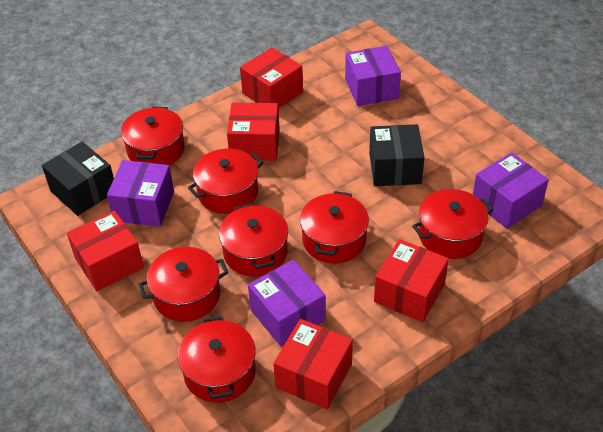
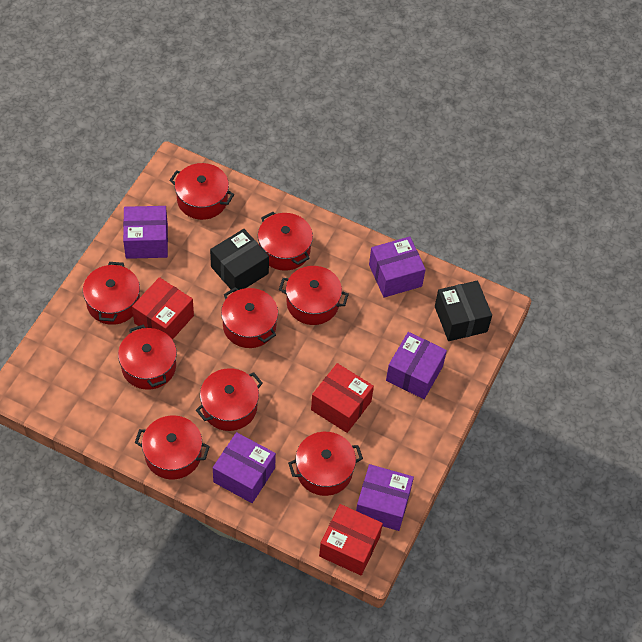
purple box: [107,160,174,227] [248,259,326,346] [345,46,401,106] [473,152,549,229] = 4 -> [123,206,168,259] [213,432,276,503] [356,464,414,531] [369,237,426,298] [386,332,447,399] = 5
red box: [67,210,144,291] [227,103,280,161] [240,47,303,108] [273,319,353,409] [374,239,449,322] = 5 -> [132,277,194,340] [311,363,374,433] [319,504,383,575] = 3
red pot: [121,106,185,165] [139,247,228,322] [178,316,256,403] [188,149,263,214] [219,203,288,277] [300,191,369,264] [412,189,493,259] = 7 -> [83,262,140,325] [118,325,177,390] [135,415,210,480] [169,163,234,220] [196,368,263,431] [221,287,278,348] [258,212,313,271] [279,266,349,325] [288,432,363,496] = 9

